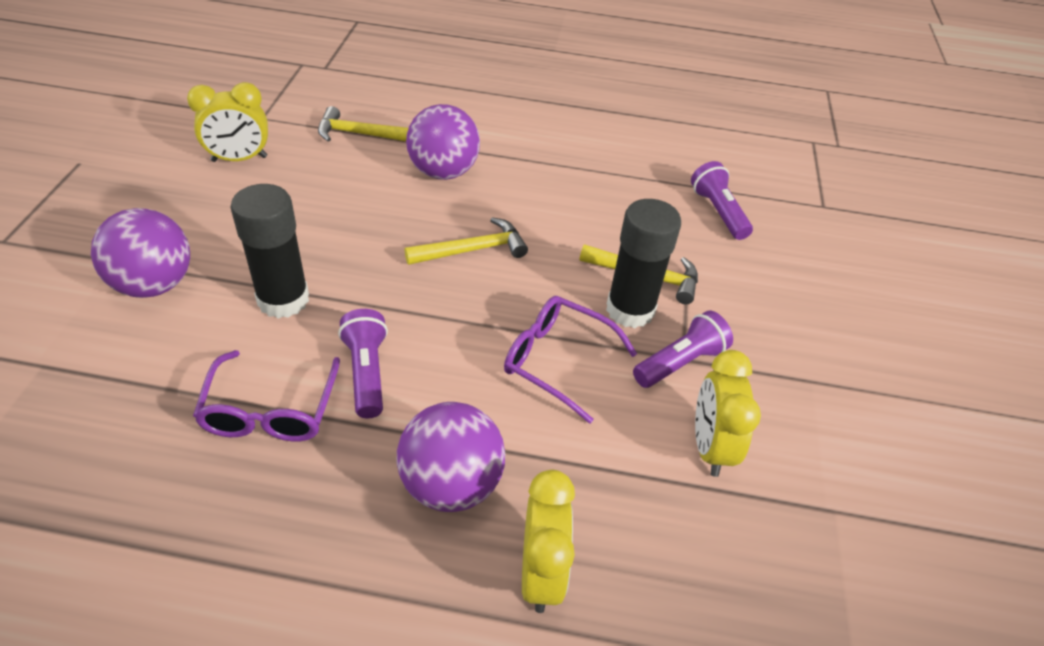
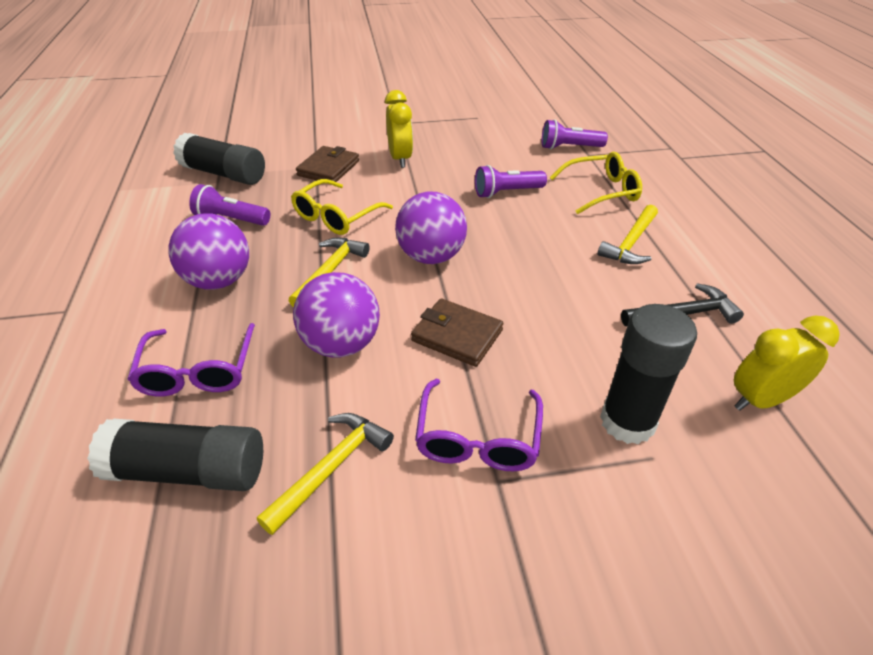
black glue stick: [230,184,309,318] [606,199,681,328] = 2 -> [87,419,263,491] [173,133,265,185] [600,304,697,444] = 3
black hammer: none = 0 -> [621,283,744,326] = 1
brown wallet: none = 0 -> [296,146,359,182] [411,298,503,367] = 2
yellow clock: [187,82,268,162] [522,470,575,613] [695,350,761,477] = 3 -> [385,90,413,168] [734,315,840,410] = 2
yellow glasses: none = 0 -> [291,179,393,235] [550,152,642,214] = 2

